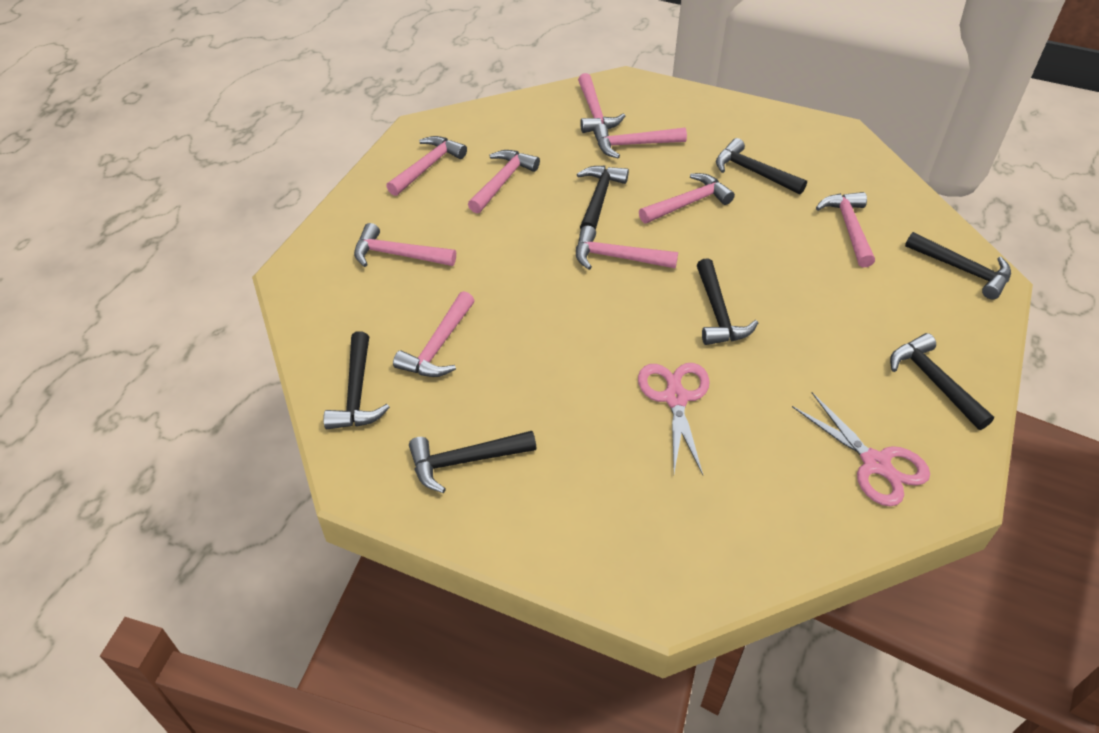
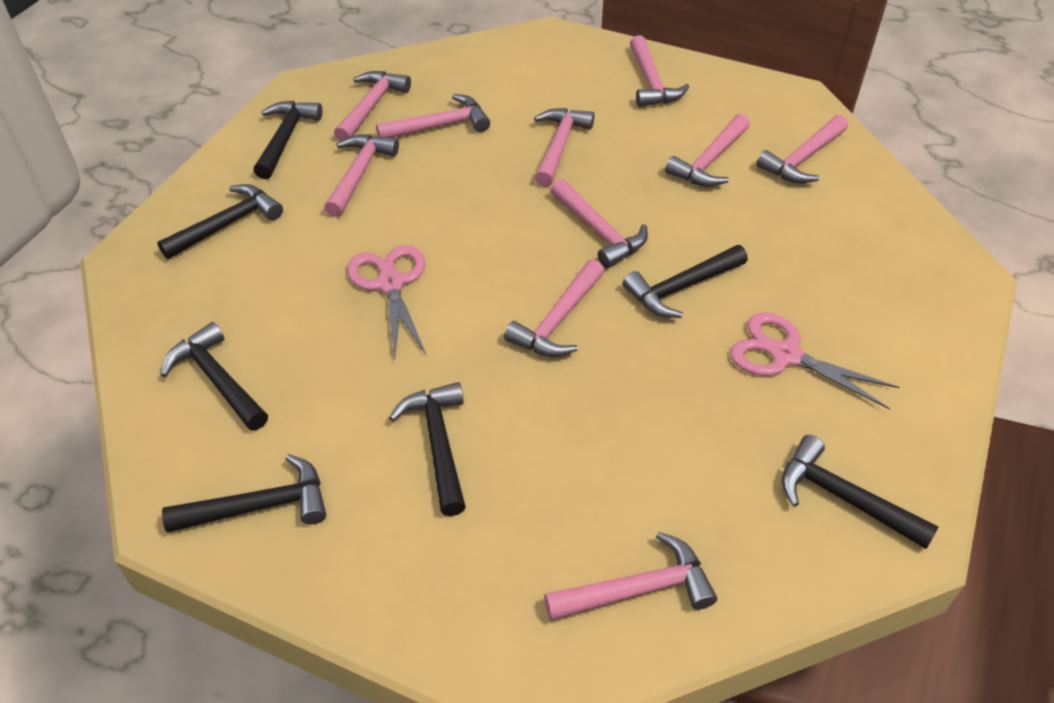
pink hammer: [354,223,456,267] [386,136,467,196] [393,291,475,377] [468,150,540,213] [576,226,678,270] [578,73,625,133] [593,124,687,158] [639,173,735,224] [816,192,875,267] = 9 -> [324,134,399,217] [334,71,411,141] [376,94,490,138] [504,259,605,357] [534,108,594,187] [544,532,717,621] [551,179,648,268] [630,35,689,107] [665,114,750,187] [756,115,848,183] = 10

